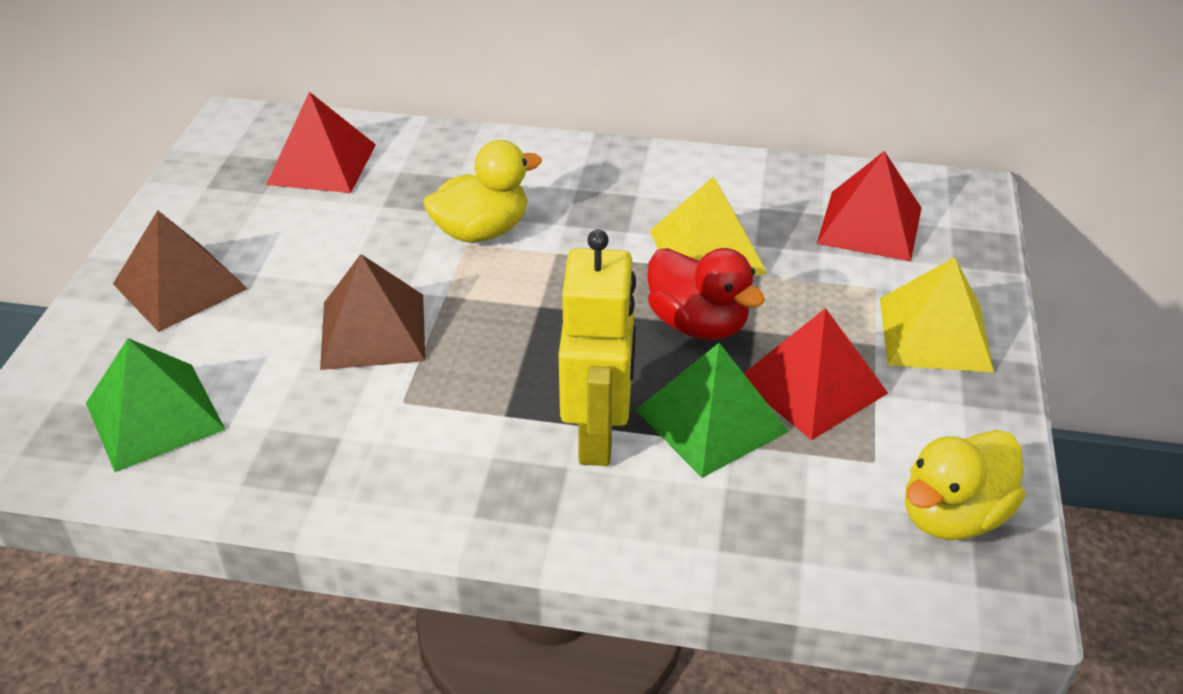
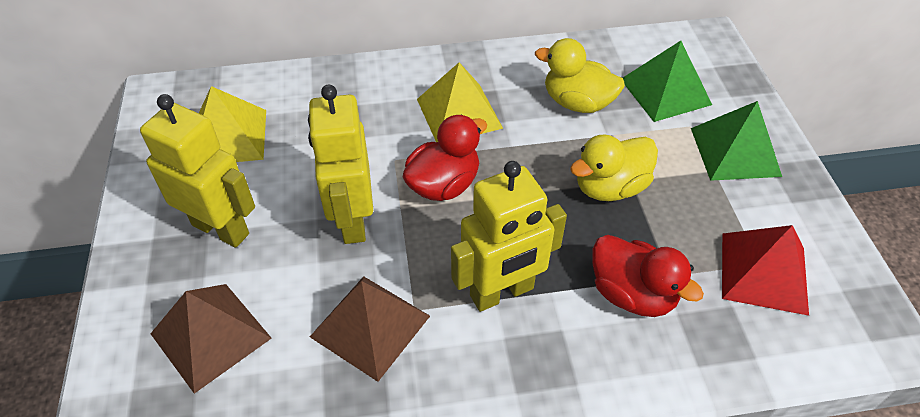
red duck: [647,248,765,340] = 1 -> [403,115,487,201] [593,235,704,317] = 2
red pyramid: [266,92,376,193] [744,308,888,440] [817,151,921,261] = 3 -> [722,225,809,316] = 1
yellow robot: [559,229,636,466] = 1 -> [140,94,255,248] [308,85,373,244] [451,161,567,312] = 3

